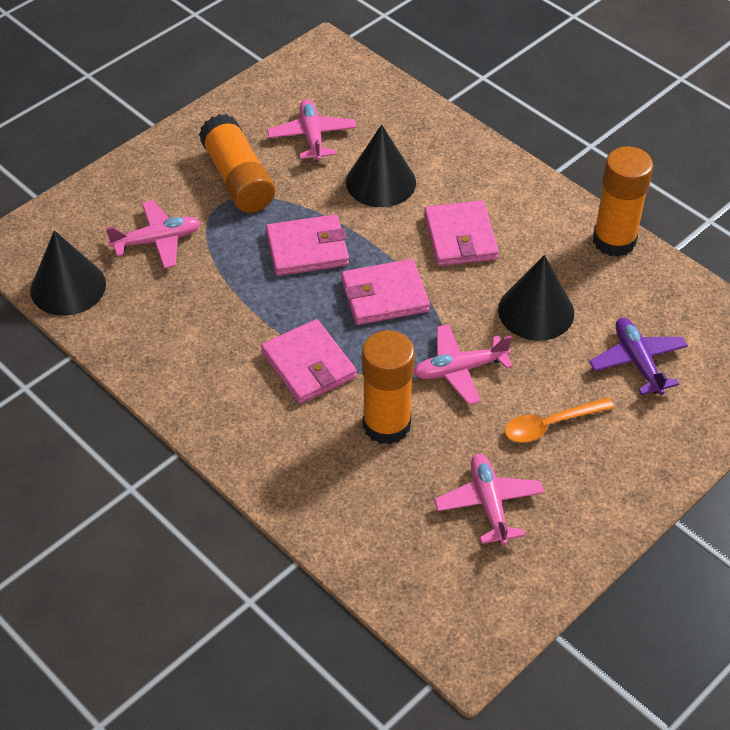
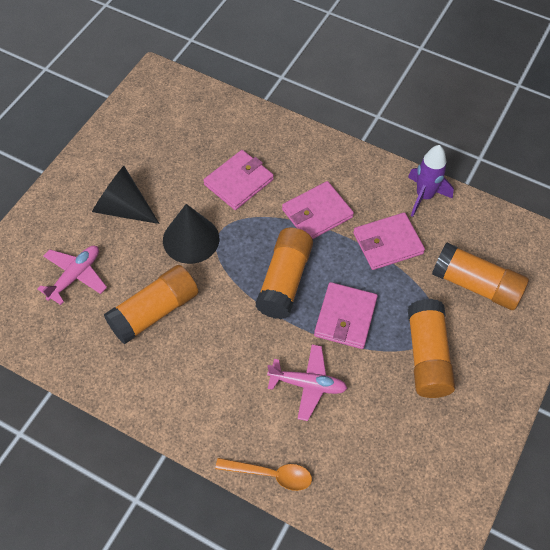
black cone: [30,230,106,316] [346,125,416,207] [498,255,574,341] = 3 -> [92,166,160,224] [163,204,219,264] = 2
orange glue stick: [199,114,275,213] [362,330,415,445] [593,146,653,257] = 3 -> [104,265,198,344] [255,227,313,319] [408,299,455,398] [432,243,529,310] = 4
pink plane: [106,200,201,269] [267,99,357,162] [414,324,513,405] [434,454,545,546] = 4 -> [38,246,107,305] [267,344,347,421] = 2
purple plane: [589,318,688,395] = 1 -> none = 0
purple rocket: none = 0 -> [408,145,454,217] = 1

